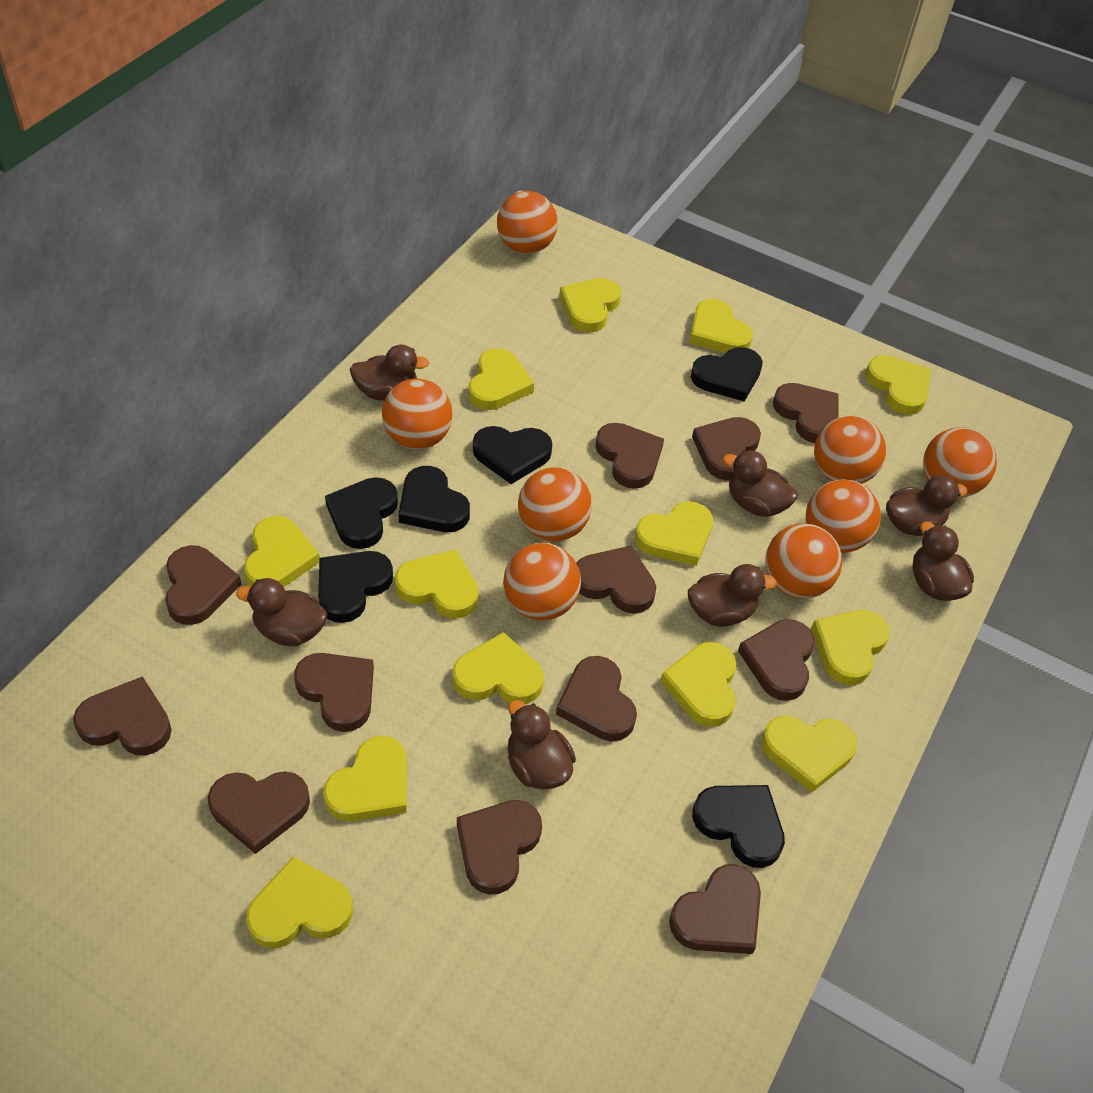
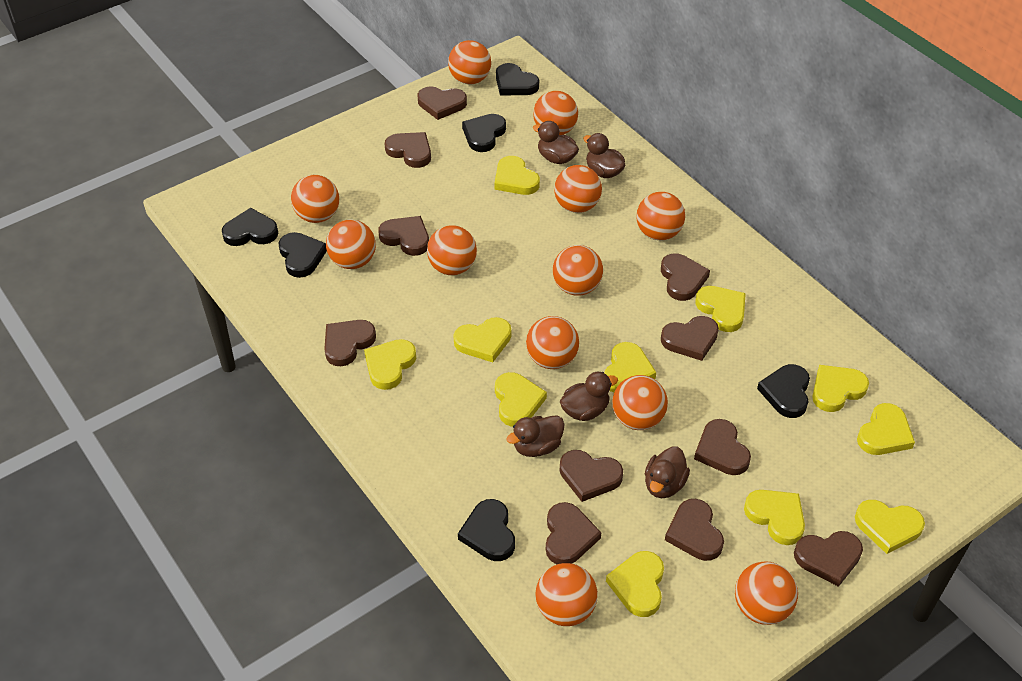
brown duck: [236,578,327,646] [349,345,429,401] [508,700,576,789] [688,564,777,627] [723,450,798,517] [886,475,967,536] [912,522,974,601] = 7 -> [506,415,565,457] [533,121,579,164] [560,372,618,421] [583,133,625,178] [645,446,690,498] = 5
brown heart: [73,676,172,755] [165,545,241,625] [208,771,310,854] [294,653,374,732] [457,800,542,895] [556,656,637,741] [576,546,656,614] [595,423,664,489] [669,864,761,954] [692,417,761,480] [738,619,815,701] [773,383,839,443] = 12 -> [324,320,376,366] [378,216,429,256] [385,132,431,168] [417,86,467,120] [546,502,601,564] [560,450,623,502] [661,253,710,301] [661,316,719,361] [665,499,724,561] [694,419,751,475] [794,531,863,587] = 11
orange ball: [382,379,453,449] [497,191,558,254] [503,543,581,621] [518,468,592,541] [765,523,842,599] [806,479,881,553] [814,416,886,484] [923,427,997,498] = 8 -> [291,175,339,223] [326,219,376,269] [427,225,477,275] [448,40,491,85] [526,316,579,369] [533,91,578,135] [536,563,598,626] [553,245,603,296] [554,165,602,213] [612,375,668,430] [636,192,685,240] [735,561,798,625] = 12
yellow heart: [244,516,319,587] [246,857,353,948] [323,736,407,821] [395,550,479,619] [453,632,544,704] [468,348,534,410] [559,278,621,332] [635,501,713,566] [660,642,736,727] [690,299,753,353] [761,715,857,792] [811,610,890,685] [865,355,931,415] = 13 -> [364,339,416,390] [453,317,511,362] [494,156,540,195] [495,372,547,427] [604,342,656,392] [606,551,664,617] [695,286,746,332] [744,490,805,545] [812,365,869,412] [855,500,925,554] [857,403,915,455] = 11

